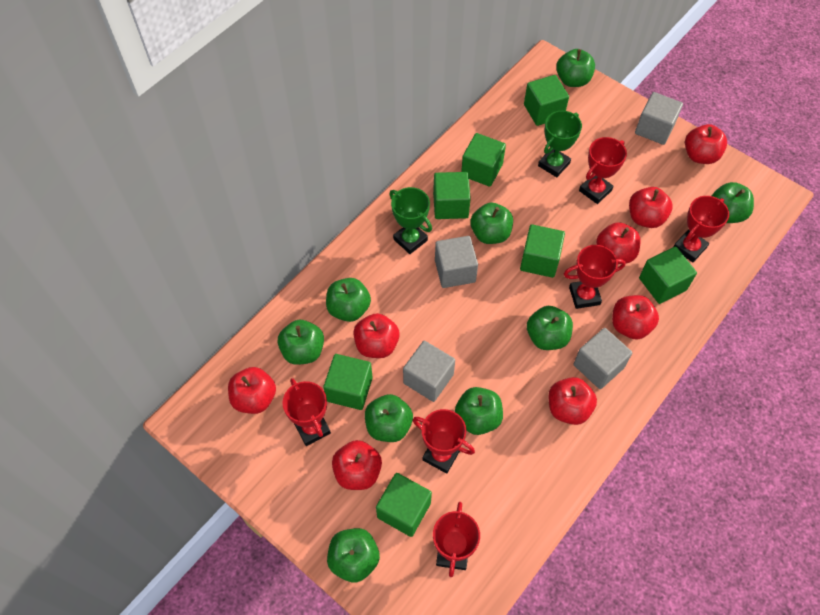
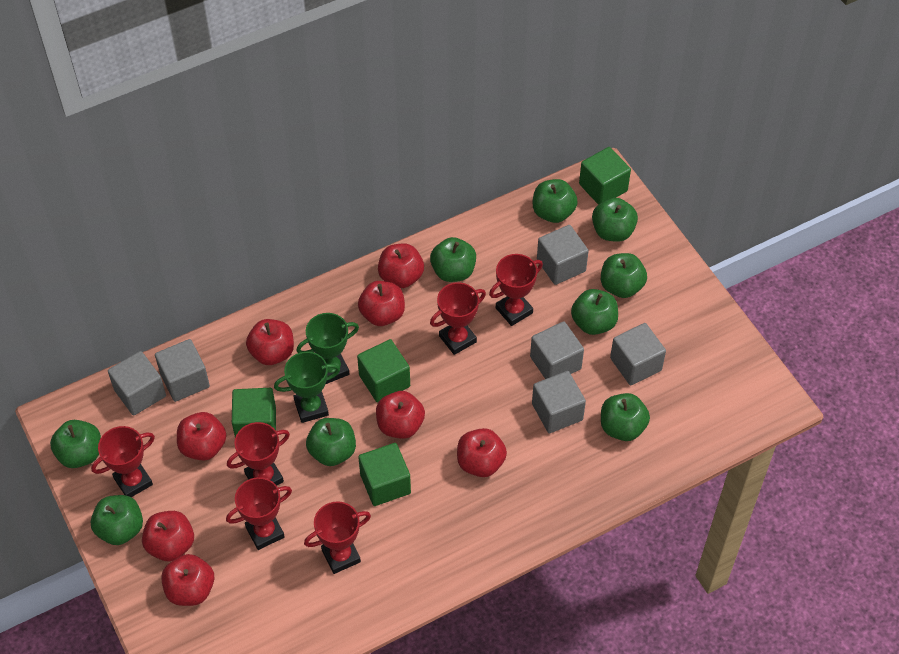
green cube: [323,354,372,410] [376,473,432,537] [433,172,471,219] [461,133,506,187] [520,224,565,278] [524,75,569,126] [639,246,697,304] = 7 -> [232,388,276,437] [357,339,410,403] [358,443,411,506] [579,147,631,205] = 4
grey cube: [403,341,455,402] [435,236,478,288] [574,328,632,389] [635,92,683,145] = 4 -> [108,351,166,415] [155,339,210,402] [530,321,584,379] [532,371,586,433] [537,225,589,285] [610,323,666,385] = 6

